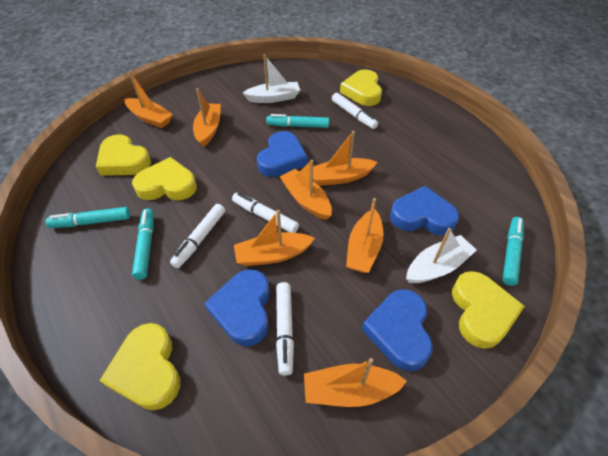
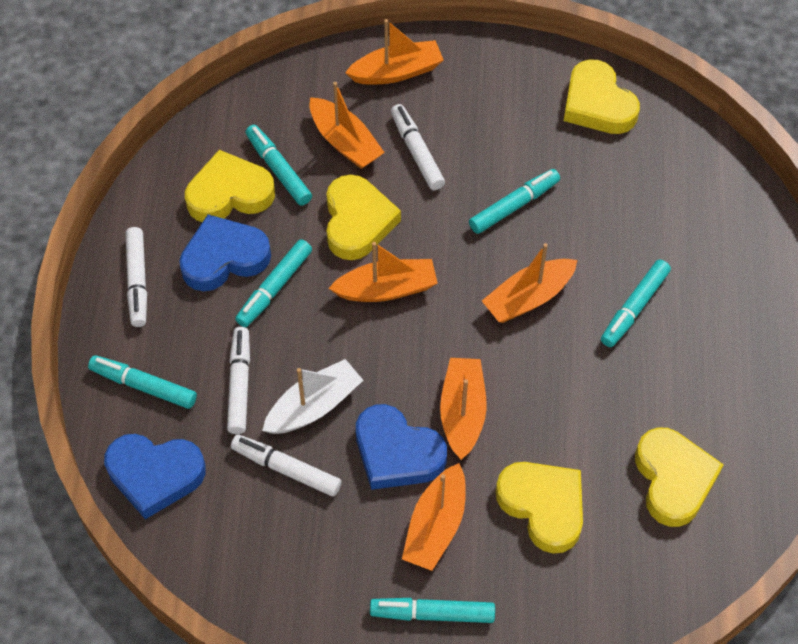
blue heart: [204,269,270,346] [257,131,308,177] [361,289,433,371] [390,186,459,235] = 4 -> [104,434,206,519] [179,214,271,291] [356,404,447,490] = 3
orange boat: [125,71,173,128] [193,88,221,147] [234,210,315,266] [279,160,332,220] [304,358,407,407] [313,131,377,186] [346,198,383,273] = 7 -> [310,82,385,169] [329,242,438,302] [345,19,443,84] [402,463,466,571] [440,358,487,460] [482,243,577,323] = 6
turquoise marker: [46,207,130,228] [132,209,154,280] [266,114,329,128] [502,217,524,286] = 4 -> [88,355,197,409] [235,239,312,327] [245,125,312,206] [370,598,495,623] [469,169,560,234] [601,259,671,347] = 6
white boat: [243,55,300,103] [406,228,477,283] = 2 -> [262,359,363,434] = 1

